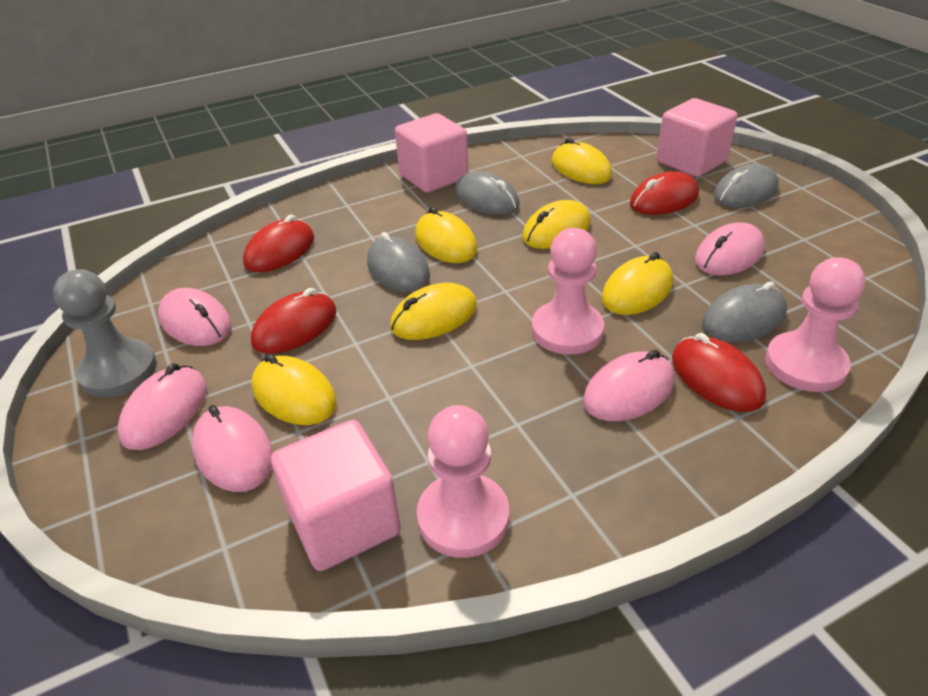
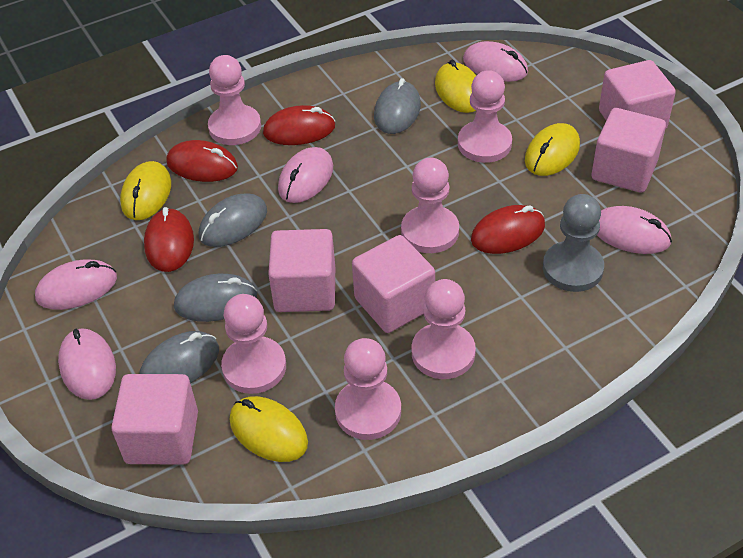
pink cube: [271,420,401,571] [395,113,468,193] [656,98,738,177] = 3 -> [111,374,198,465] [268,229,335,312] [352,235,435,333] [592,108,666,193] [599,60,676,129] = 5
pink pawn: [417,405,509,558] [532,228,604,355] [765,257,865,392] = 3 -> [208,55,261,145] [221,294,286,394] [335,338,401,440] [401,158,459,253] [411,279,476,379] [458,70,512,163] = 6
yellow mouse: [252,354,337,425] [390,283,477,340] [415,207,478,263] [522,200,591,249] [552,138,612,184] [602,252,673,315] = 6 -> [120,161,171,220] [230,396,308,462] [435,59,476,113] [525,123,580,176] = 4

